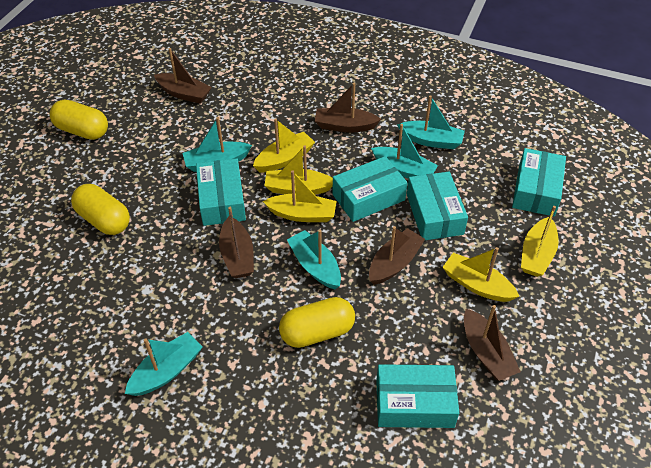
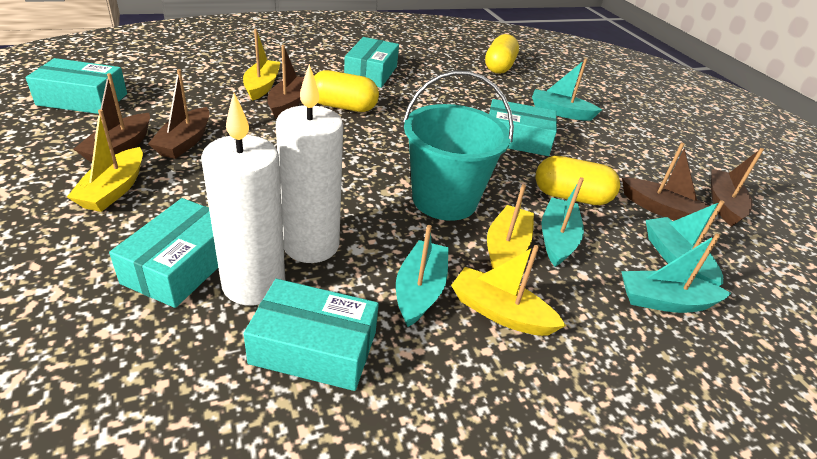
turquoise bucket: none = 0 -> [403,71,514,221] = 1
white candle: none = 0 -> [201,93,285,306] [276,64,343,263] = 2
yellow boat: [253,118,315,172] [263,170,337,222] [264,146,333,195] [442,247,520,302] [521,206,559,277] = 5 -> [67,109,143,212] [243,29,280,101] [451,245,566,336] [487,184,534,269] = 4

